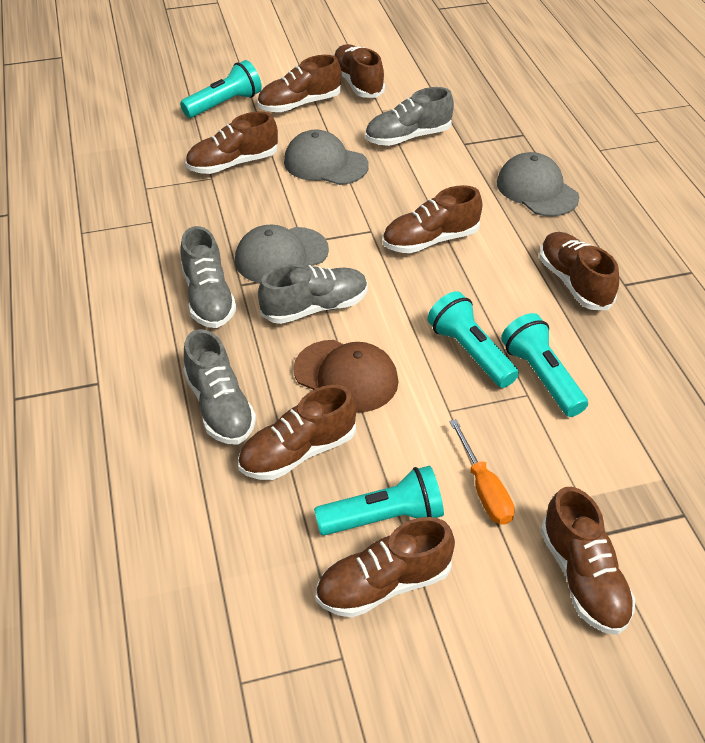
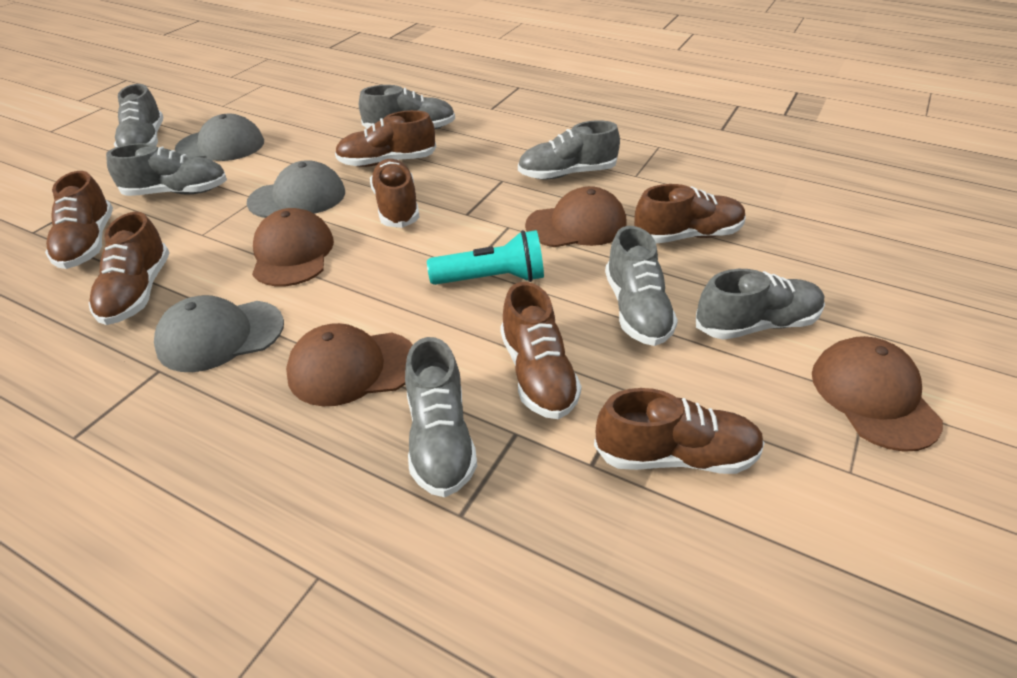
brown cap: [293,340,398,413] = 1 -> [252,208,334,286] [286,323,413,406] [525,186,627,247] [812,336,943,452] = 4
brown shoe: [185,111,278,174] [238,385,357,480] [257,55,341,112] [315,517,455,617] [334,44,385,98] [383,185,483,253] [539,232,619,310] [541,487,636,635] = 8 -> [45,171,113,269] [89,212,169,325] [335,110,436,167] [370,159,420,228] [500,282,582,419] [594,388,765,474] [634,184,746,244] = 7
grey shoe: [180,226,236,328] [183,329,256,444] [258,264,368,324] [365,87,454,146] = 4 -> [106,143,227,196] [114,84,163,147] [359,85,455,129] [405,337,477,497] [518,120,620,179] [605,226,678,346] [696,269,825,340] = 7
orange screwdriver: [449,419,515,525] = 1 -> none = 0
turquoise flashlight: [180,60,262,118] [314,466,444,536] [428,291,519,388] [501,313,588,417] = 4 -> [427,230,544,285] = 1

